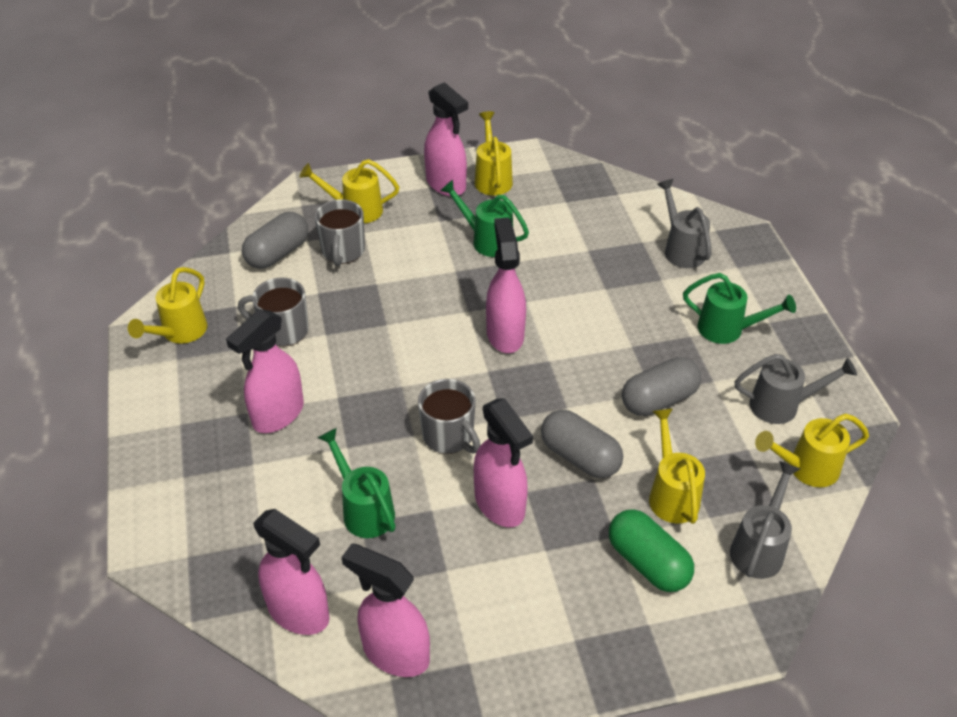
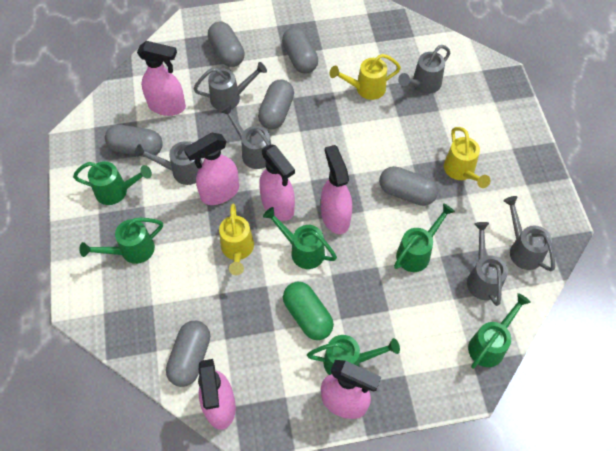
green watering can: [318,428,396,538] [440,180,529,257] [683,273,796,344] = 3 -> [73,161,152,205] [79,218,163,264] [263,207,337,269] [307,335,400,375] [394,203,455,272] [468,293,531,369] = 6
grey capsule: [242,212,308,269] [541,410,623,478] [622,357,701,416] = 3 -> [105,125,163,157] [166,321,210,387] [208,22,245,67] [258,79,294,129] [282,27,318,73] [379,166,438,206] = 6
grey mug: [238,278,309,347] [315,199,365,266] [418,379,481,454] = 3 -> none = 0
grey watering can: [657,179,712,268] [730,461,800,579] [735,354,857,424] = 3 -> [134,141,202,185] [194,62,267,110] [220,104,271,169] [398,45,450,94] [467,222,508,306] [503,196,555,271] = 6
yellow watering can: [128,267,207,344] [300,159,399,223] [475,111,513,195] [649,408,705,524] [755,413,869,487] = 5 -> [219,204,254,275] [329,54,401,100] [444,127,491,188] = 3

